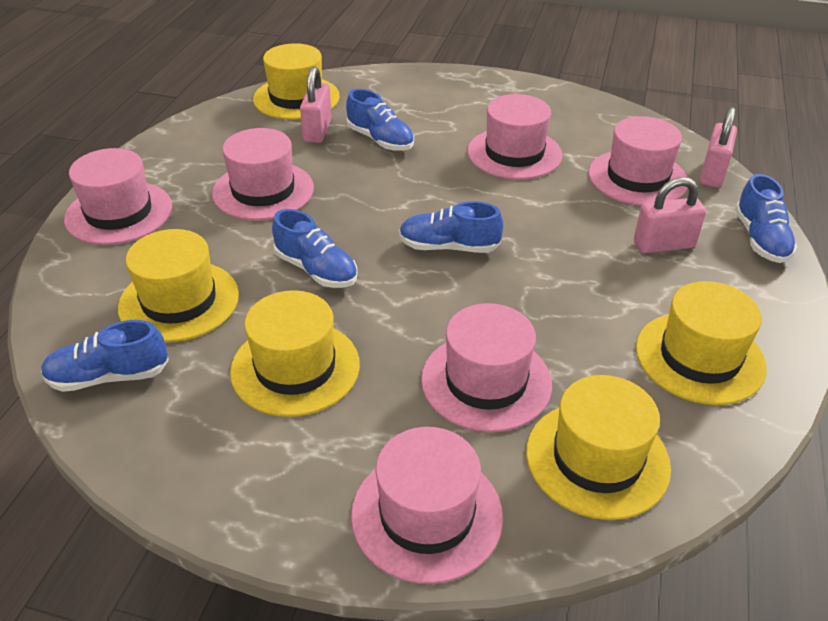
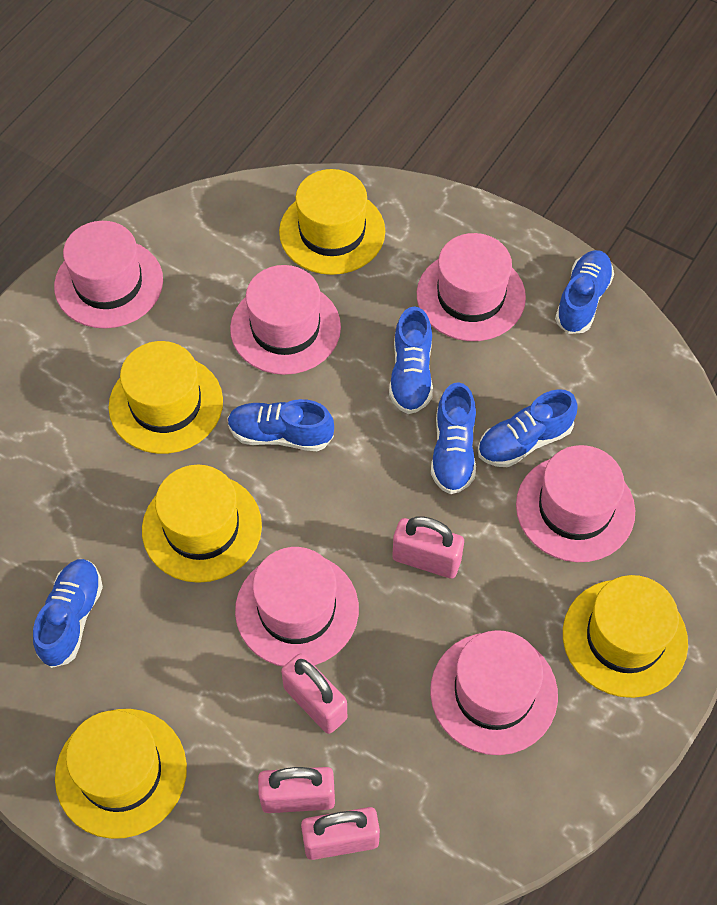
blue shoe: [41,320,169,392] [272,209,358,288] [346,89,414,151] [399,201,504,253] [735,174,797,263] = 5 -> [33,559,103,668] [227,399,334,451] [389,306,433,414] [431,382,476,494] [478,389,578,467] [555,250,614,334] = 6
pink padlock: [300,66,332,143] [634,177,706,253] [700,107,737,188] = 3 -> [258,767,335,813] [281,653,347,734] [301,807,380,860] [392,516,464,579] = 4

